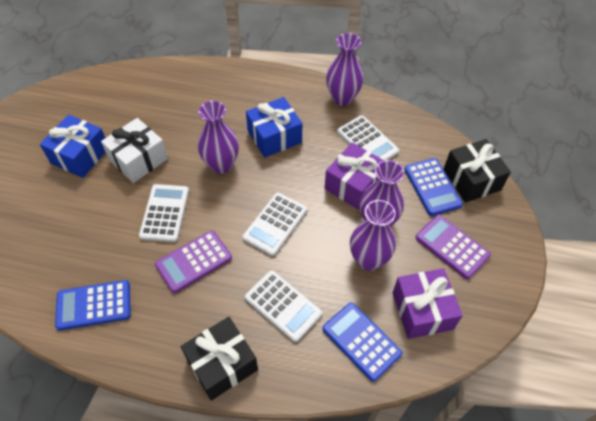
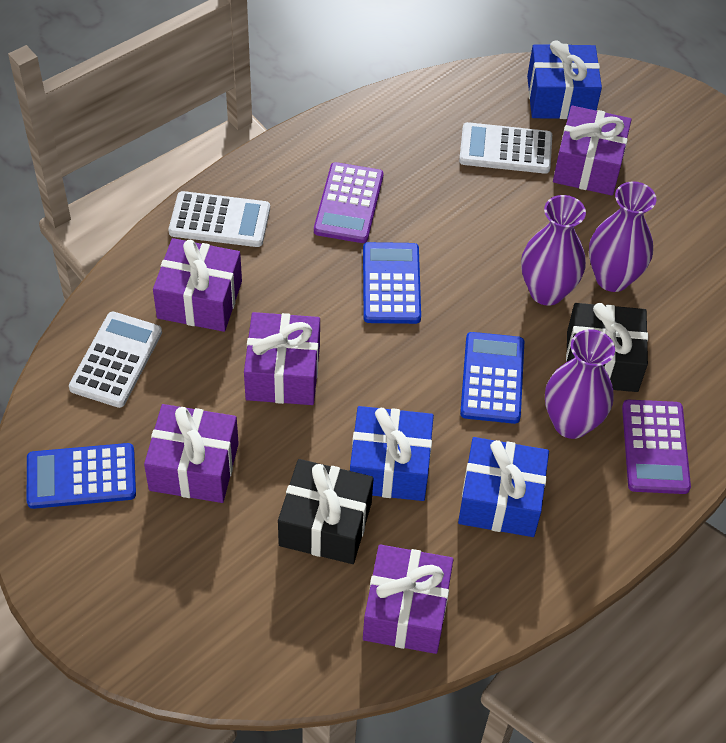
blue gift: [40,115,105,178] [246,97,302,158] = 2 -> [350,406,434,501] [458,437,549,537] [527,40,602,119] = 3
purple gift: [324,142,384,210] [393,268,463,339] = 2 -> [144,404,239,503] [153,238,242,332] [244,312,320,405] [363,544,454,654] [553,105,632,196] = 5
purple vase: [198,101,239,174] [326,33,364,106] [350,200,396,271] [360,160,404,227] = 4 -> [521,195,586,306] [545,329,615,439] [589,181,656,292] = 3
white calculator: [139,184,189,242] [242,193,307,256] [245,271,322,342] [337,115,399,160] = 4 -> [69,312,162,408] [169,191,270,247] [459,122,552,174] = 3
white gift: [101,118,168,183] = 1 -> none = 0

